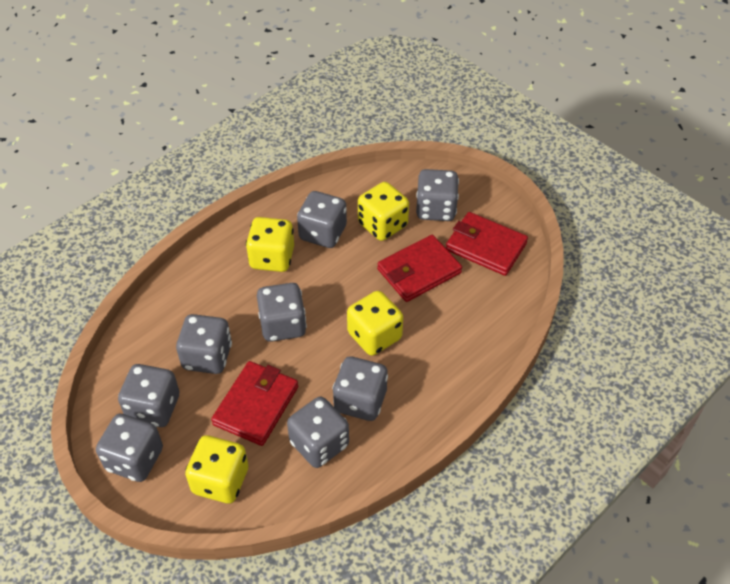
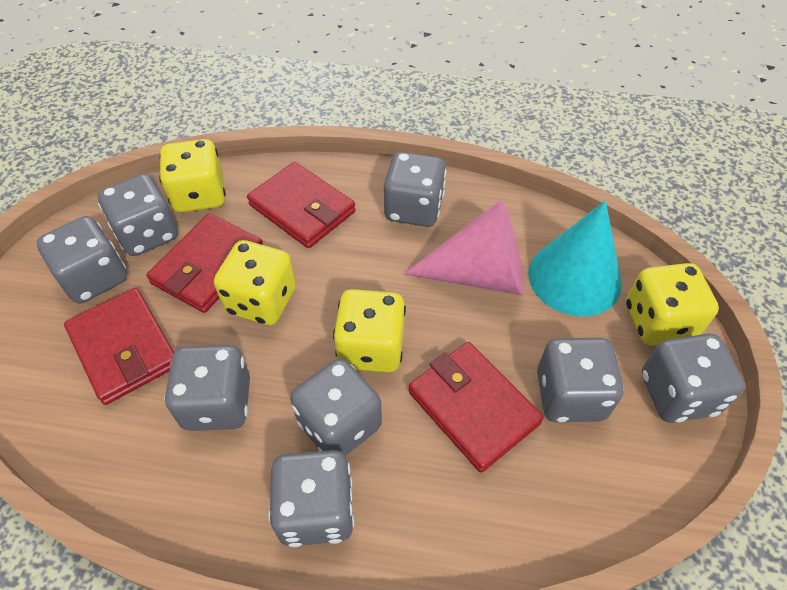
pink cone: none = 0 -> [403,200,524,295] = 1
red wallet: [211,361,298,446] [377,235,462,302] [446,212,528,276] = 3 -> [64,288,174,405] [146,214,263,313] [247,162,356,248] [408,342,544,472] = 4
turquoise cone: none = 0 -> [528,201,622,316] = 1

